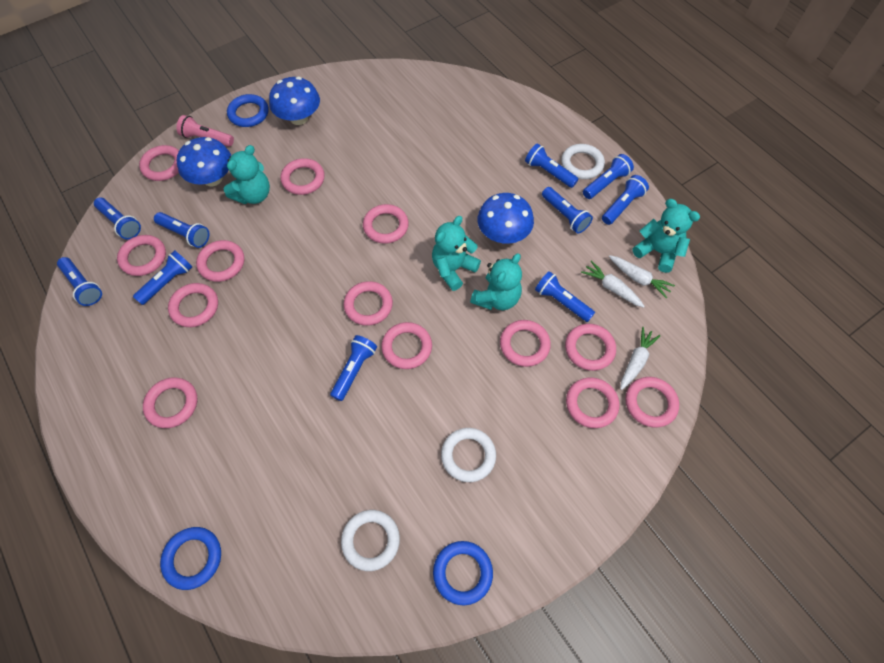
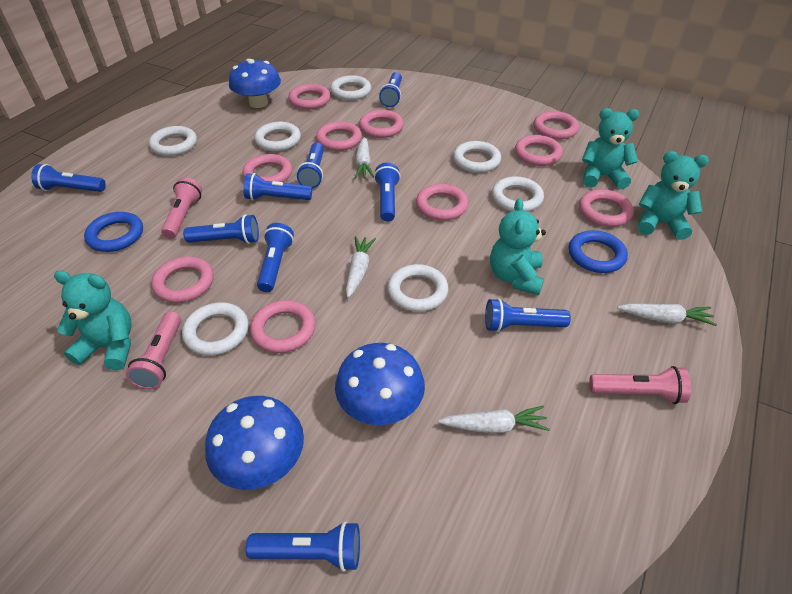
blue flashlight: [57,257,102,306] [94,198,141,239] [133,250,192,305] [154,212,209,248] [330,335,377,401] [525,143,578,188] [535,271,595,322] [542,187,593,234] [583,154,634,199] [602,175,649,225] = 10 -> [31,164,106,192] [183,214,259,244] [243,173,312,201] [245,521,360,572] [257,223,294,292] [297,143,324,188] [374,163,401,222] [379,72,402,107] [485,298,571,332] = 9
blue ring: [160,527,221,590] [227,94,269,127] [433,541,493,605] = 3 -> [84,212,143,252] [569,230,628,273] = 2
pink flashlight: [177,115,234,147] = 1 -> [126,311,181,390] [161,177,202,239] [589,366,691,404] = 3
pink ring: [117,235,166,276] [139,145,179,181] [143,377,197,428] [168,283,218,327] [196,240,244,282] [280,158,325,195] [344,281,393,326] [363,204,409,244] [381,322,432,369] [500,320,551,367] [565,324,616,371] [566,377,619,428] [625,377,679,427] = 13 -> [151,256,214,303] [242,154,292,182] [250,300,315,353] [288,84,331,109] [316,121,362,151] [359,110,404,138] [416,184,468,221] [515,135,563,166] [533,111,579,140] [579,189,634,227] = 10
white carrot: [581,260,645,308] [609,255,675,298] [620,327,660,390] = 3 -> [346,236,376,298] [355,137,374,178] [438,406,550,433] [617,304,717,326] = 4
white ring: [341,510,400,571] [441,428,496,482] [561,144,605,179] = 3 -> [149,126,197,156] [182,302,249,356] [254,122,301,151] [330,75,371,100] [387,264,448,312] [453,141,501,173] [492,176,544,212] = 7

